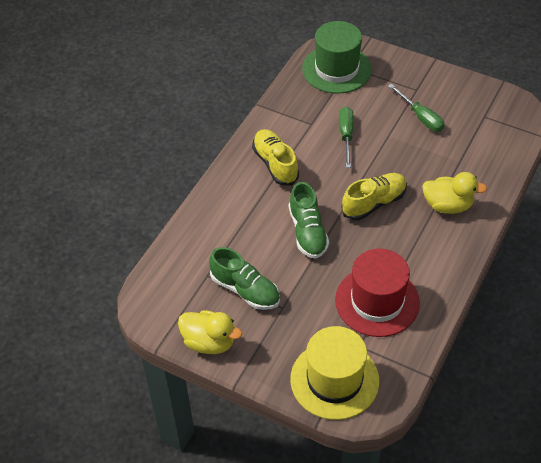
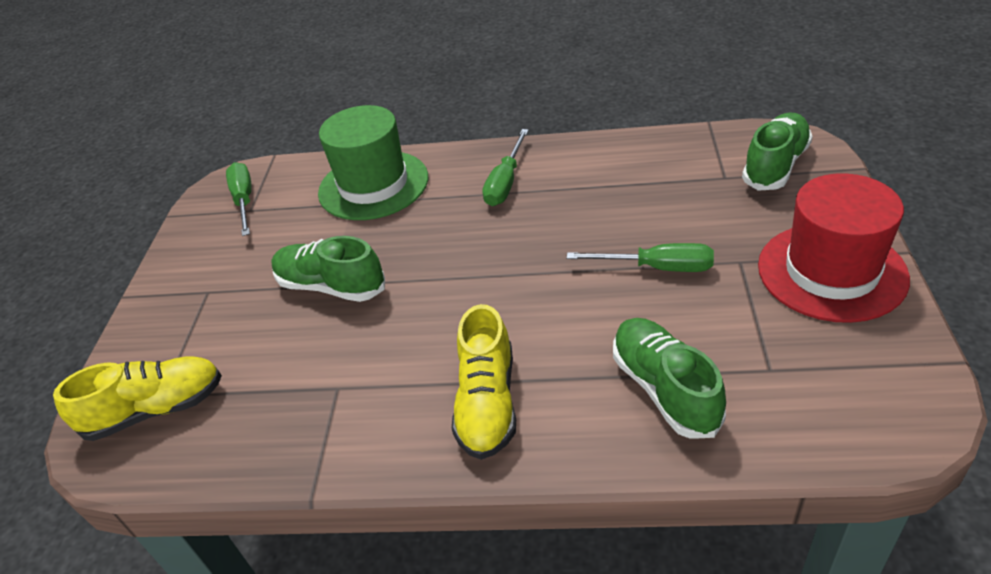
green screwdriver: [339,107,354,168] [388,84,445,132] = 2 -> [226,162,252,236] [482,129,529,206] [567,243,714,272] = 3
green shoe: [209,247,280,310] [289,182,329,259] = 2 -> [271,236,385,302] [613,318,726,439] [742,113,813,191] = 3
yellow duck: [178,310,242,354] [422,172,487,214] = 2 -> none = 0
yellow hat: [290,326,379,420] = 1 -> none = 0

